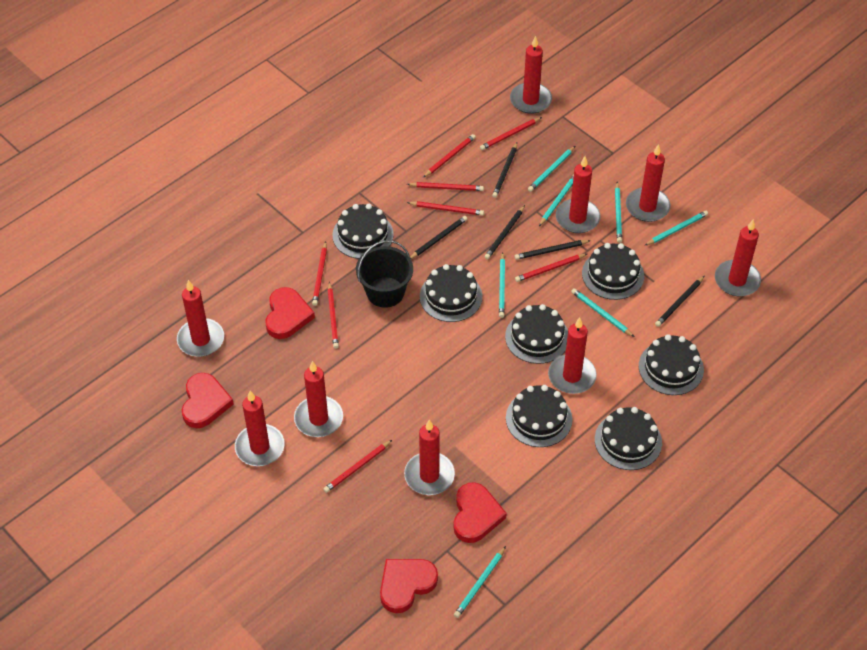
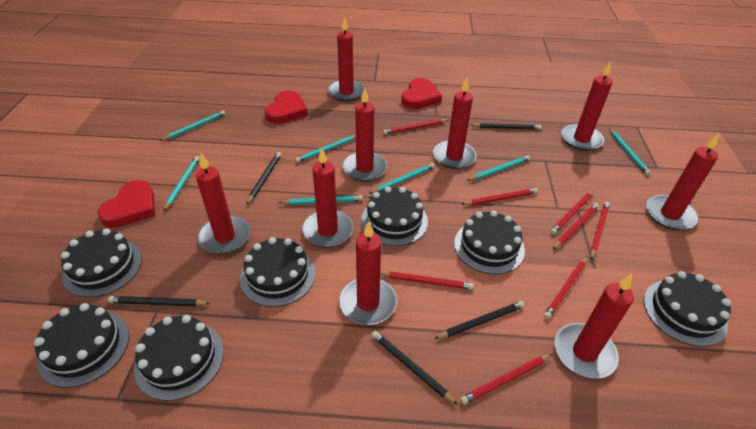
black bucket: [356,240,413,308] = 1 -> none = 0
red heart: [182,373,234,428] [265,287,315,339] [380,559,438,613] [453,482,507,543] = 4 -> [97,180,155,228] [265,90,308,124] [401,78,442,109] = 3

